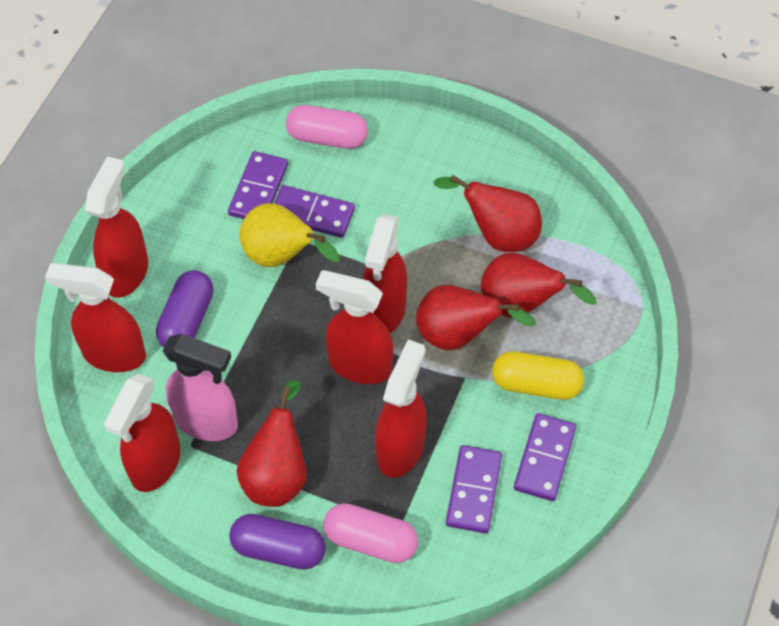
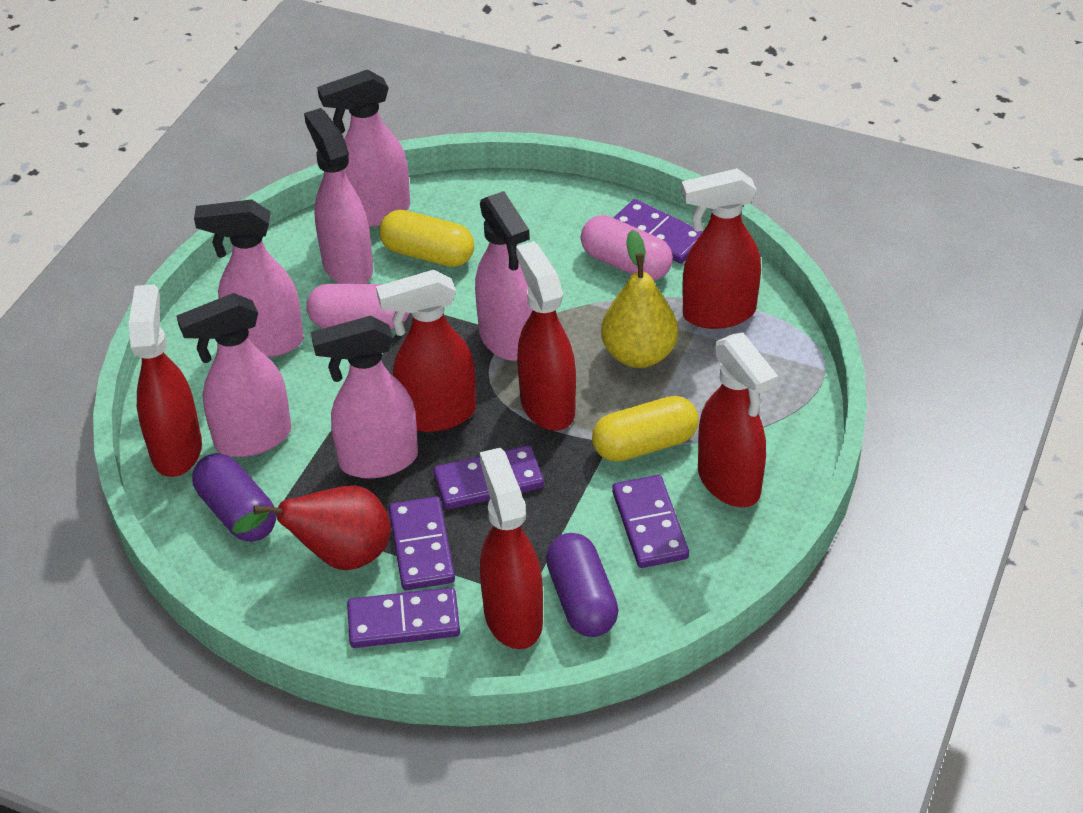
pink spray bottle: [163,334,238,441] = 1 -> [177,293,291,457] [194,200,304,357] [304,108,373,284] [311,316,418,478] [317,69,410,227] [475,191,533,361] = 6
purple domino: [228,151,288,219] [274,185,355,238] [446,445,502,533] [514,413,576,501] = 4 -> [347,587,460,648] [389,496,455,590] [433,446,544,509] [612,475,689,568] [613,199,703,264] = 5
red pear: [237,380,307,507] [416,285,536,350] [433,175,542,252] [481,253,597,318] = 4 -> [232,486,391,570] = 1
yellow capsule: [492,351,584,400] = 1 -> [379,210,474,267] [592,396,699,462] = 2

